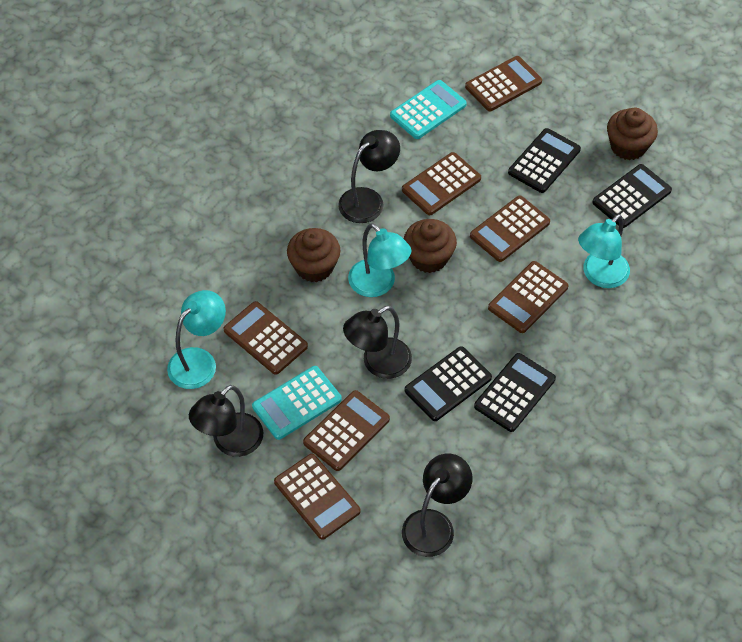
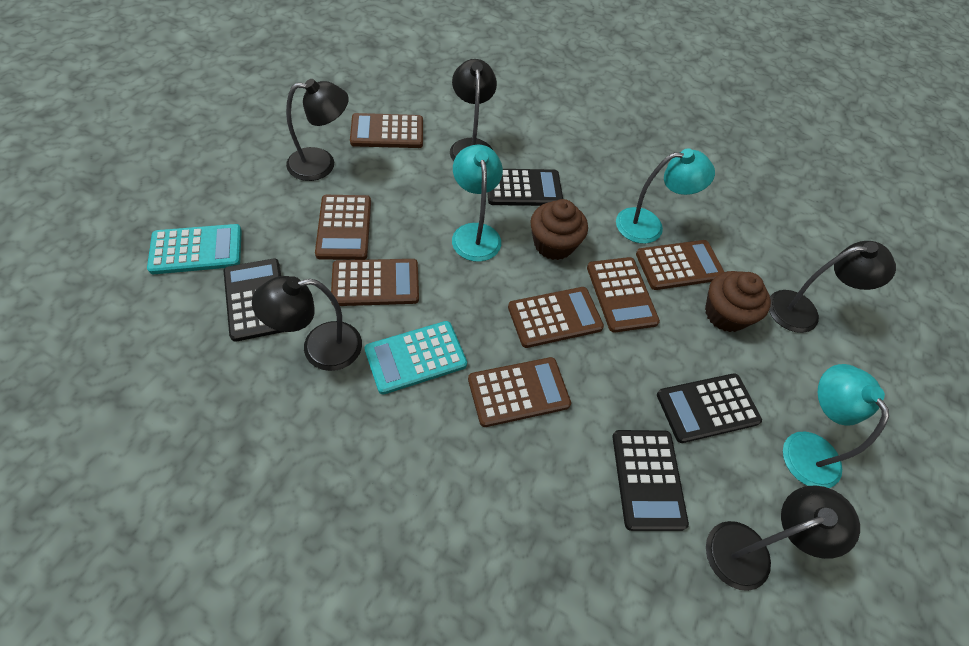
black lamp: [189,385,263,457] [338,130,400,223] [343,306,412,379] [402,454,472,557] = 4 -> [252,276,362,371] [286,79,349,181] [450,59,497,162] [706,485,860,591] [769,241,896,333] = 5
brown cupcake: [287,228,340,282] [404,219,457,273] [607,108,658,160] = 3 -> [530,199,588,260] [705,271,771,332] = 2

